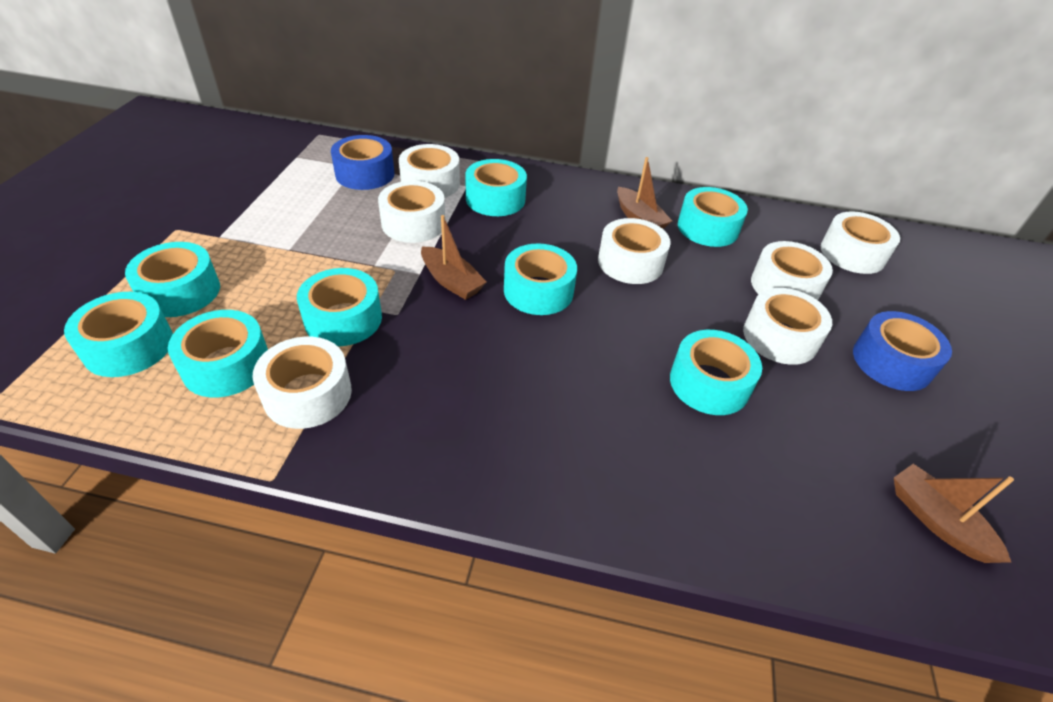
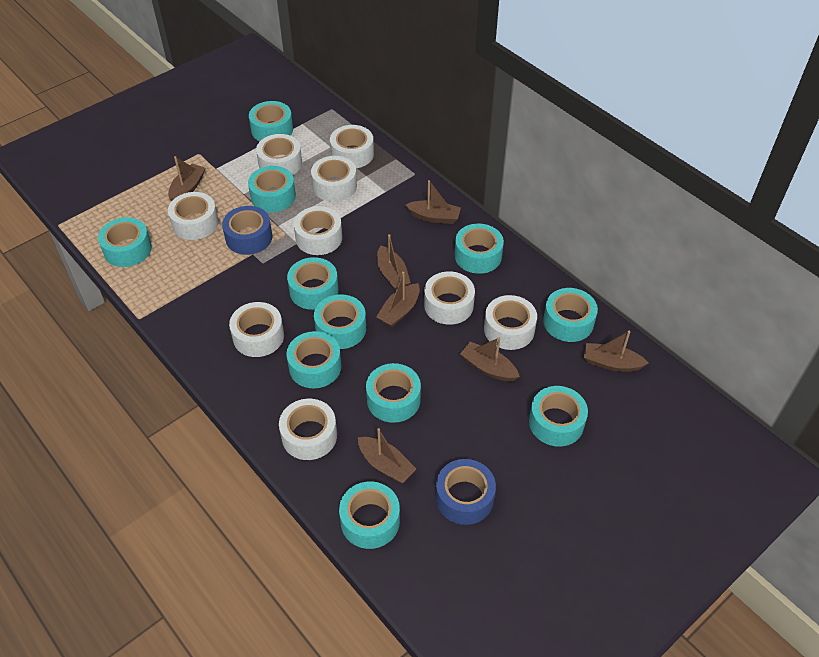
brown boat: [421,215,487,300] [617,157,672,229] [894,464,1014,563] = 3 -> [168,156,205,201] [358,428,416,483] [376,272,420,327] [377,234,411,291] [406,180,461,224] [460,337,520,381] [584,331,648,372] = 7
turquoise tape: [64,292,173,377] [125,242,220,317] [168,310,268,397] [297,268,382,346] [465,159,527,216] [504,243,577,315] [670,330,762,415] [678,187,748,247] = 8 -> [98,217,152,267] [248,166,296,212] [249,101,293,141] [286,331,341,388] [287,257,339,310] [314,295,366,349] [339,481,400,549] [366,363,421,423] [454,224,504,274] [529,386,588,447] [543,288,598,342] = 11
white tape: [252,337,352,429] [378,181,445,243] [399,144,460,198] [598,218,671,284] [743,288,832,365] [751,241,833,300] [821,211,900,274] = 7 -> [168,192,219,240] [229,302,284,357] [256,134,302,175] [279,399,337,460] [294,206,342,255] [311,156,357,202] [330,125,374,168] [424,271,475,325] [484,295,537,350] = 9

